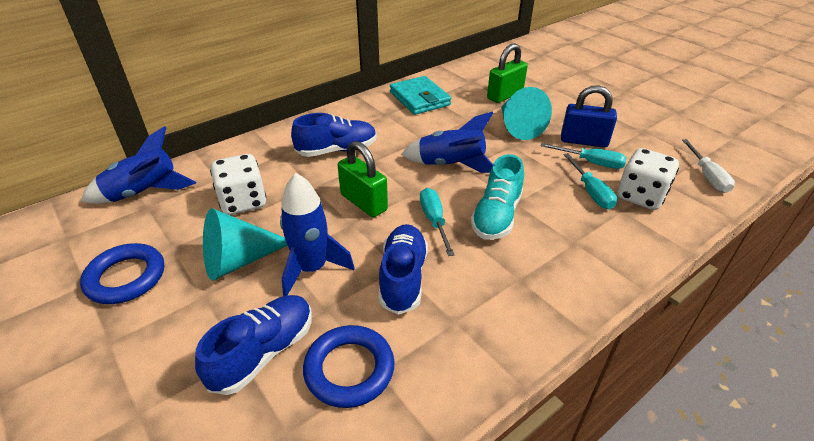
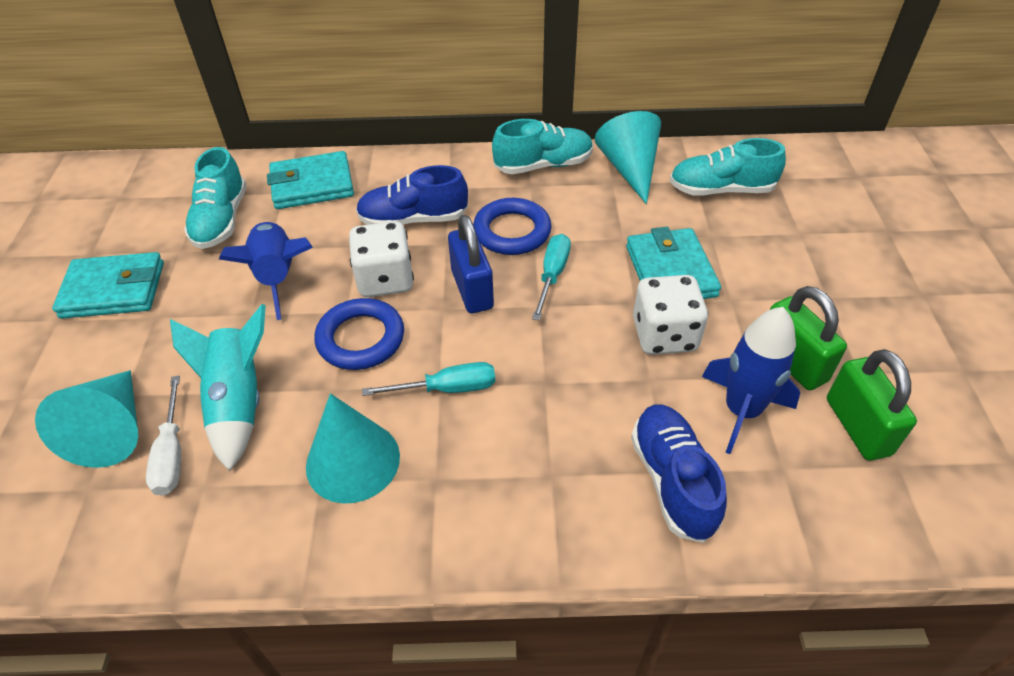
blue rocket: [81,126,196,204] [280,173,355,296] [401,111,493,173] = 3 -> [219,222,313,320] [702,307,800,454] = 2
blue shoe: [195,295,312,395] [291,113,377,157] [379,224,428,315] = 3 -> [356,165,468,225] [631,404,727,543] = 2
turquoise cone: [203,208,288,281] [501,87,552,140] = 2 -> [35,370,138,468] [306,393,400,503] [595,111,661,204] = 3
turquoise rocket: none = 0 -> [170,304,266,471] = 1
turquoise screwdriver: [420,188,455,256] [541,143,627,169] [563,153,617,209] = 3 -> [362,362,495,396] [532,234,571,320] = 2
turquoise shoe: [471,154,524,240] = 1 -> [184,147,247,249] [492,119,593,174] [670,138,786,196] = 3
turquoise wallet: [390,76,451,115] = 1 -> [52,252,164,319] [267,151,354,209] [626,227,721,299] = 3

